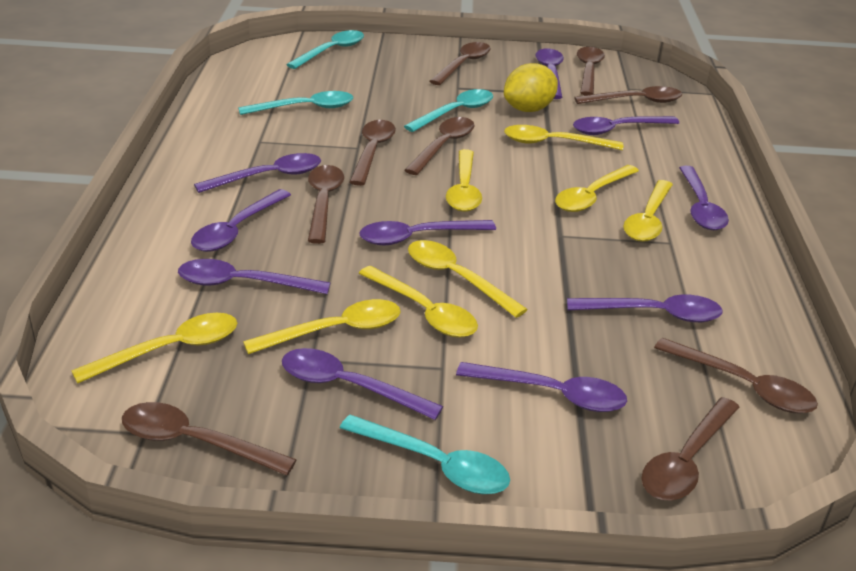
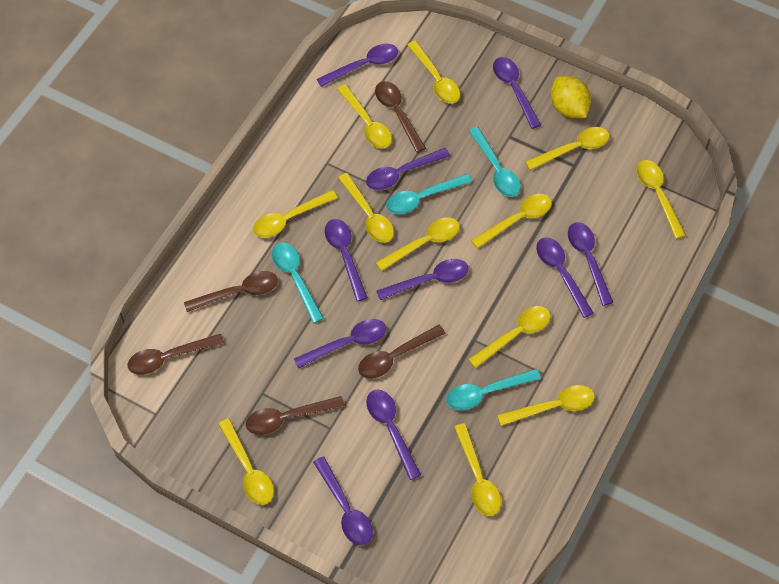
brown spoon: [122,402,297,475] [308,165,344,244] [350,120,396,186] [405,117,475,175] [429,42,491,85] [574,86,682,104] [577,47,605,95] [641,397,740,501] [654,338,818,414] = 9 -> [128,334,224,375] [184,271,278,312] [246,396,345,435] [358,325,446,379] [375,81,426,153] = 5
yellow spoon: [71,313,237,384] [243,299,401,354] [358,266,478,338] [408,240,528,318] [446,149,482,212] [504,125,623,150] [555,165,639,212] [623,180,673,242] = 8 -> [218,418,274,505] [253,190,338,238] [337,84,392,148] [338,173,394,243] [376,217,460,271] [407,40,460,103] [454,423,501,516] [468,306,551,368] [471,194,552,249] [497,385,595,426] [525,127,609,170] [636,160,686,239] = 12

